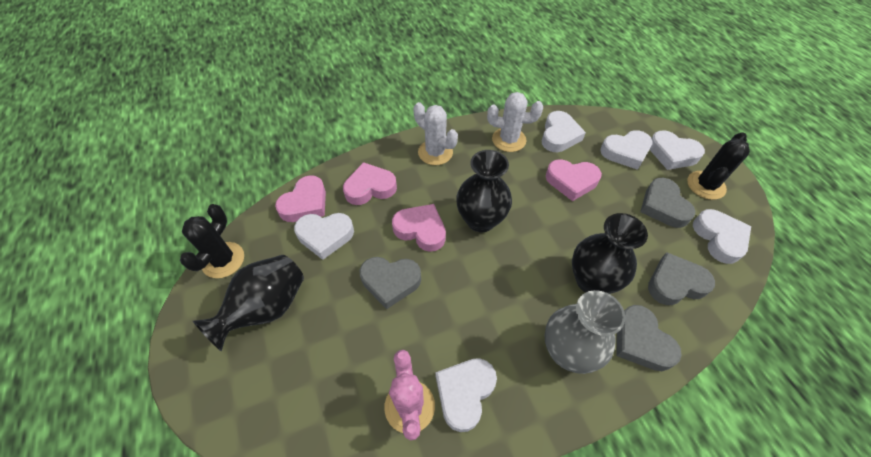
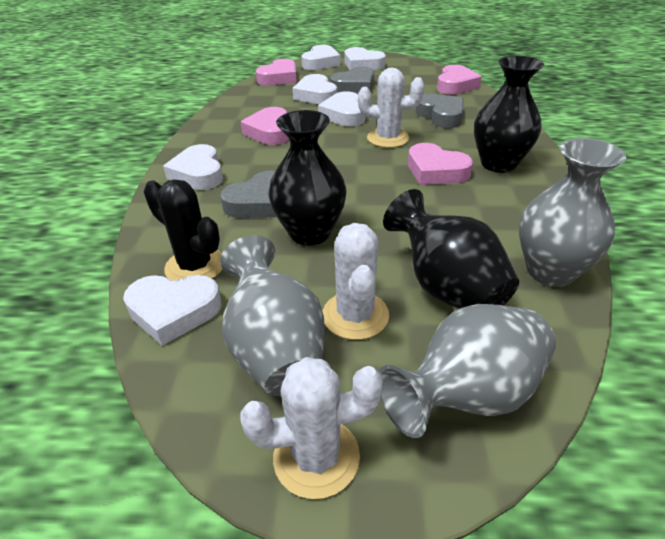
black cactus: [180,204,244,278] [687,132,750,200] = 2 -> [144,179,222,281] = 1
grey heart: [360,257,421,309] [616,305,682,371] [640,178,695,228] [648,252,715,305] = 4 -> [220,170,277,218] [330,66,374,94] [416,94,464,128] = 3
grey vase: [544,290,625,374] = 1 -> [220,235,324,396] [379,304,556,438] [519,138,626,287] = 3
pink cactus: [384,350,435,441] = 1 -> none = 0
white cactus: [413,102,458,165] [487,92,543,152] = 2 -> [240,357,383,499] [322,223,389,340] [358,68,424,148] = 3

